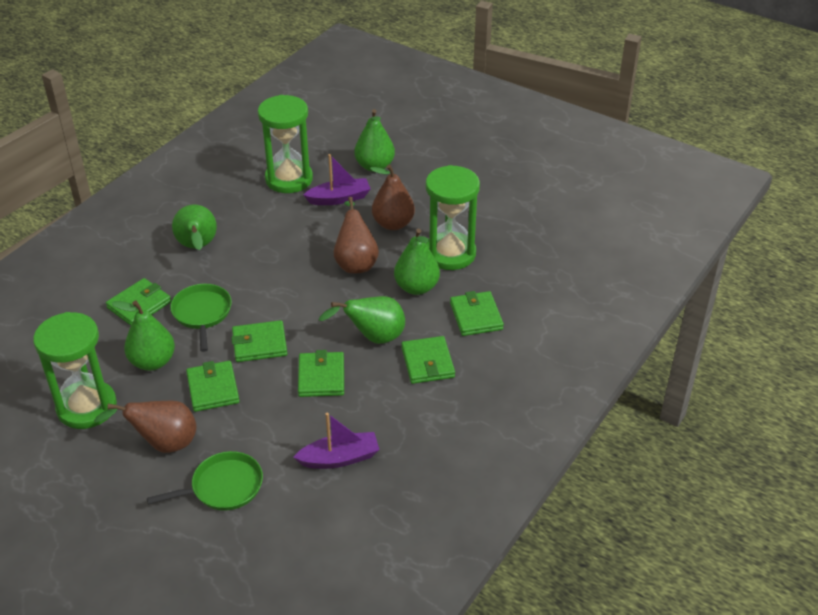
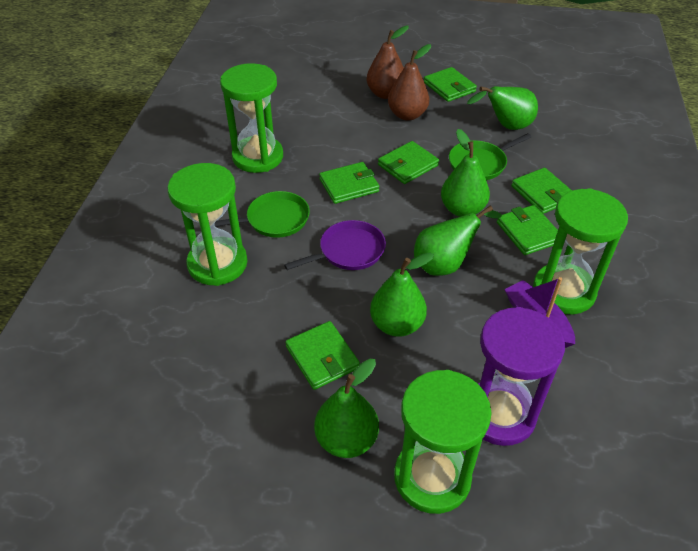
brown pear: [94,401,197,453] [334,197,379,273] [370,165,415,230] = 3 -> [366,26,409,99] [388,44,431,121] = 2
green hourglass: [33,312,117,429] [258,95,313,193] [426,165,480,270] = 3 -> [167,163,248,286] [220,63,283,173] [394,370,492,514] [533,188,628,314] = 4
purple boat: [293,413,380,469] [303,154,371,205] = 2 -> [504,277,575,348] = 1
purple hourglass: none = 0 -> [478,307,565,446] = 1
purple pan: none = 0 -> [284,220,386,270] = 1

